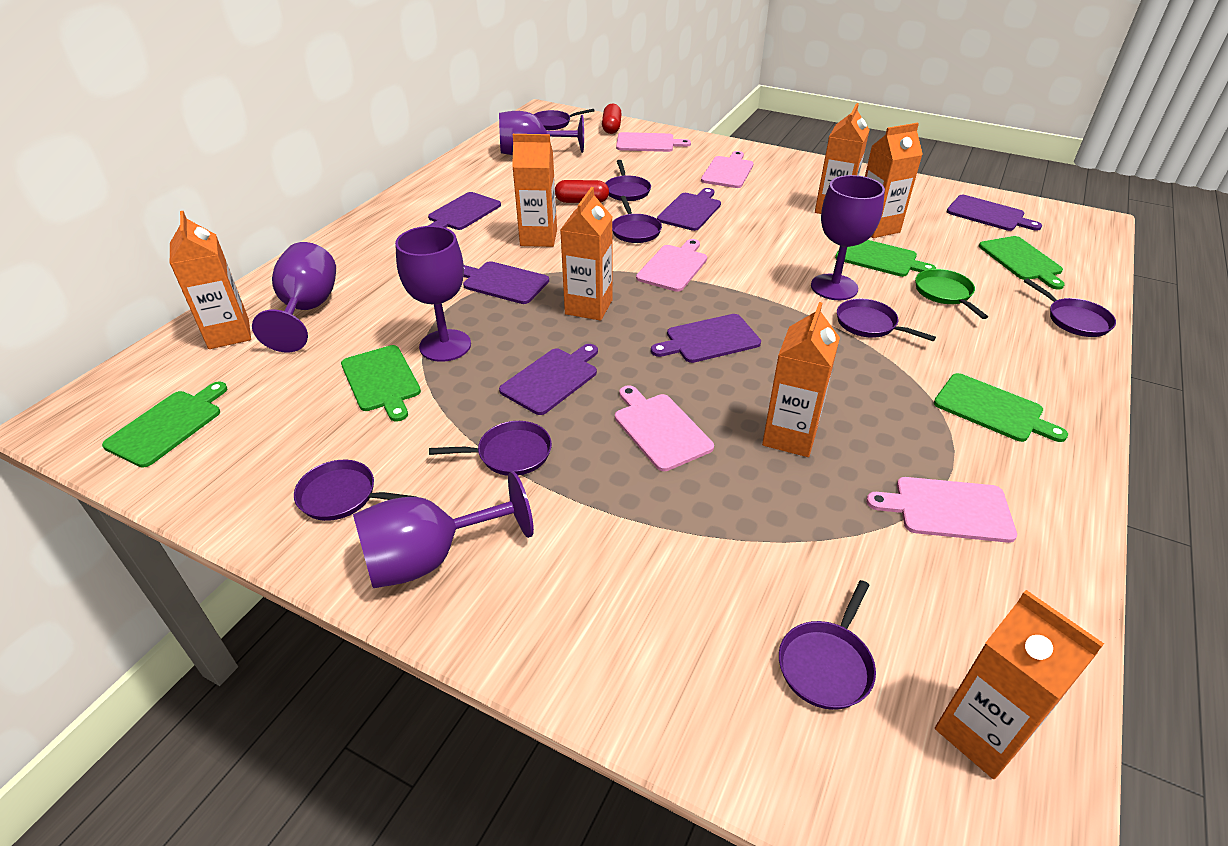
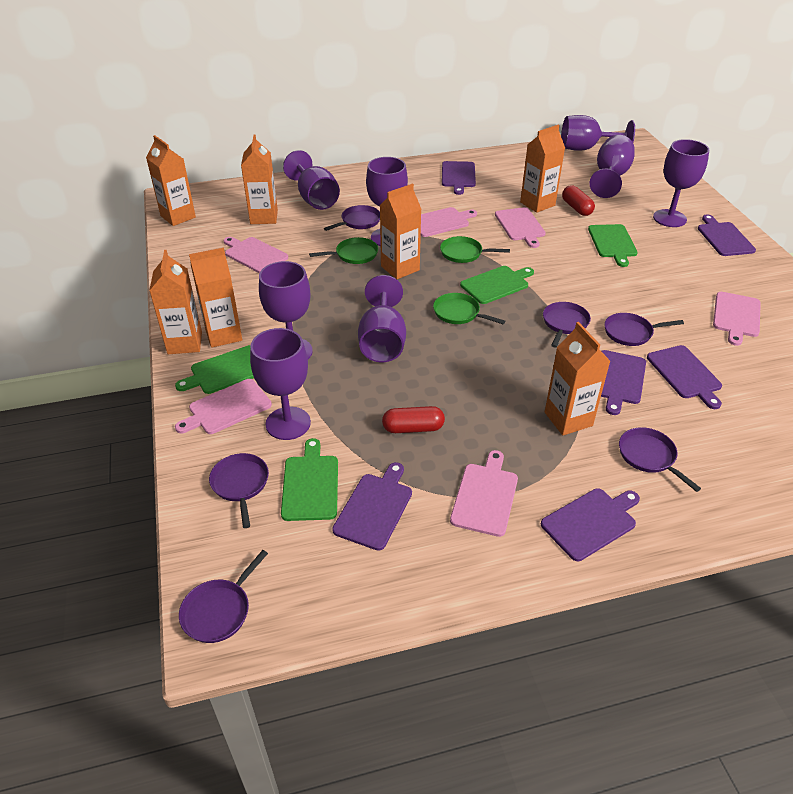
green cutting board: [102,381,227,468] [341,345,421,421] [835,240,936,277] [934,373,1068,442] [979,236,1065,290] = 5 -> [175,345,254,394] [281,438,338,521] [460,266,534,304] [588,224,638,267] = 4
green pan: [915,269,988,319] = 1 -> [309,237,378,264] [433,293,505,324] [440,236,510,263] = 3
pink cutting board: [615,385,714,471] [616,132,691,152] [636,239,707,292] [701,151,754,188] [866,477,1017,543] = 5 -> [175,379,272,434] [223,237,288,273] [421,207,477,237] [450,450,518,537] [495,207,546,248] [713,292,761,346] = 6
purple goblet: [252,242,336,352] [353,472,534,588] [395,226,471,362] [499,111,584,155] [811,175,885,300] = 5 -> [250,328,311,440] [259,261,313,359] [283,150,340,210] [358,275,406,362] [366,157,408,246] [561,115,635,151] [589,135,635,198] [653,139,709,227] = 8
purple pan: [294,460,417,521] [429,421,552,476] [534,109,594,130] [606,160,651,201] [612,196,662,243] [779,580,876,710] [837,299,936,341] [1024,278,1116,337] = 8 -> [179,550,268,643] [209,453,269,528] [324,205,380,231] [543,302,591,348] [604,313,684,346] [619,427,701,492] = 6

